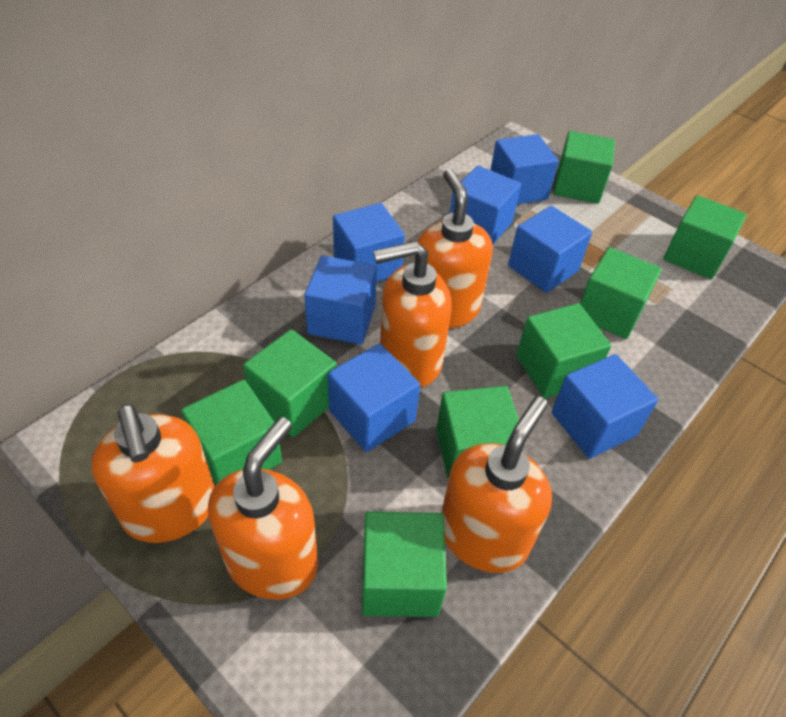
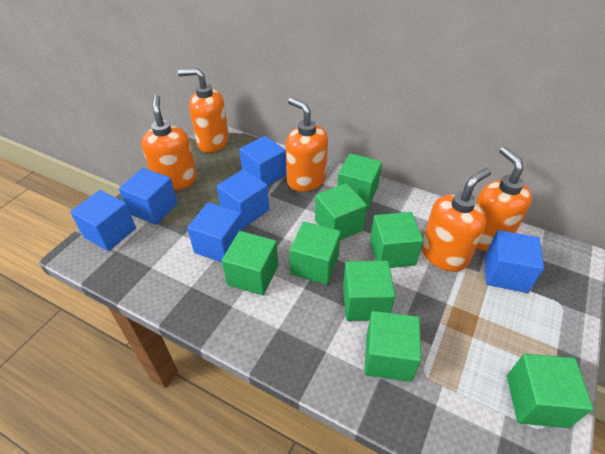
blue cube: [304,255,377,345] [328,343,420,452] [333,203,405,282] [450,165,521,244] [491,134,559,205] [508,206,592,293] [552,354,658,459] = 7 -> [70,190,136,251] [119,168,178,225] [187,202,244,262] [216,169,269,228] [239,136,287,186] [485,230,544,293] = 6

